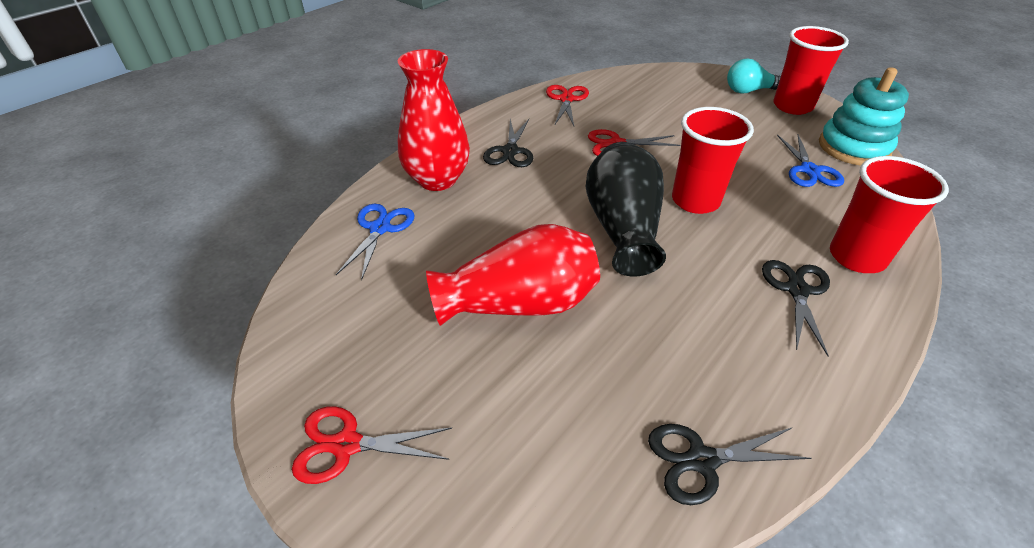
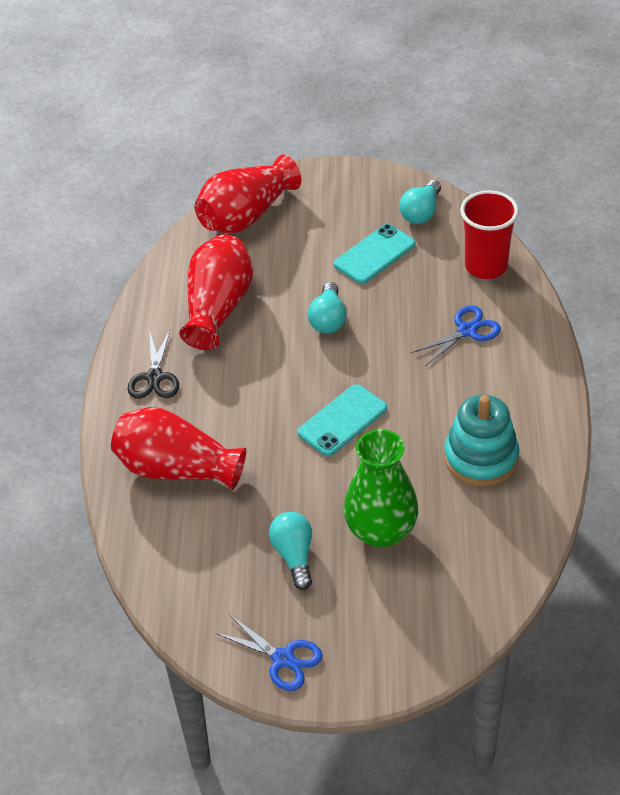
black scissors: [483,119,533,167] [648,424,812,505] [762,260,830,356] = 3 -> [128,330,179,398] = 1
black vase: [586,142,666,276] = 1 -> none = 0
green vase: none = 0 -> [344,429,418,548] = 1
red cup: [672,107,754,214] [773,26,849,115] [830,156,949,273] = 3 -> [460,190,519,279] = 1
red scissors: [292,406,452,484] [546,85,589,126] [588,129,681,156] = 3 -> none = 0
red vase: [398,49,470,191] [426,224,600,326] = 2 -> [111,407,246,490] [179,234,253,350] [195,155,301,233] = 3
turquoise light bulb: [727,59,781,94] = 1 -> [269,512,312,590] [308,282,346,333] [399,180,441,224] = 3
turquoise phone: none = 0 -> [297,384,387,456] [334,224,415,284] = 2

